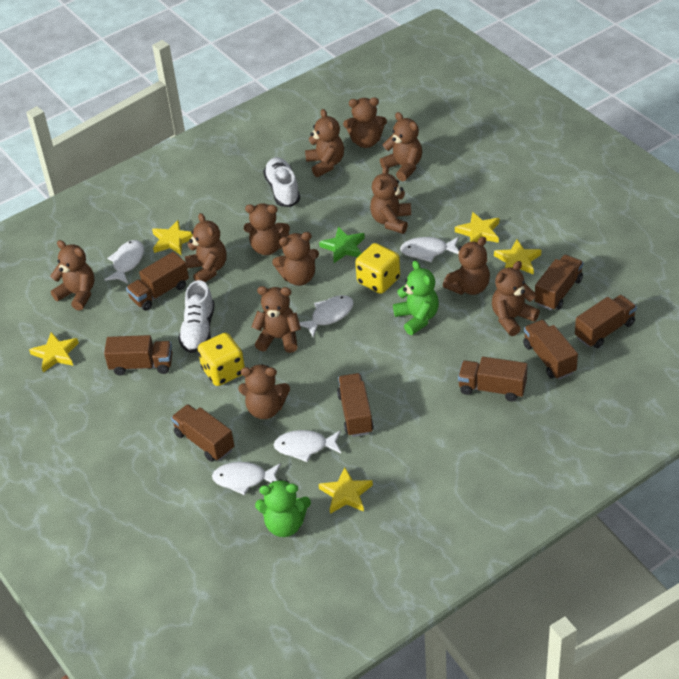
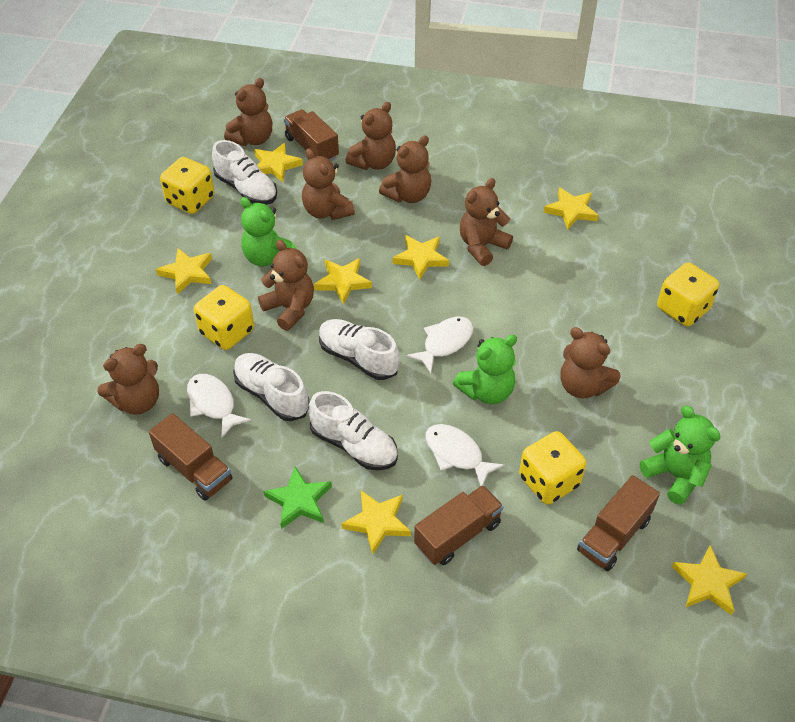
brown teddy bear: [50,240,95,310] [185,213,226,282] [238,364,290,419] [244,203,290,255] [251,286,301,353] [272,232,319,286] [305,109,344,177] [343,97,387,148] [370,165,411,234] [380,112,422,181] [443,237,490,295] [492,261,540,336] = 12 -> [97,344,159,415] [224,78,272,146] [258,240,314,331] [302,148,355,220] [346,102,396,170] [379,135,431,203] [460,178,513,266] [560,327,620,398] = 8
brown truck: [104,335,172,375] [126,252,189,311] [171,404,234,462] [337,373,374,437] [458,357,528,402] [523,320,578,380] [534,255,583,311] [575,295,637,348] = 8 -> [149,413,232,500] [284,109,339,161] [414,485,504,565] [577,475,660,571] = 4
green teddy bear: [255,479,311,537] [393,260,439,335] = 2 -> [241,197,297,266] [453,335,517,404] [640,406,720,505] = 3
white fish: [104,240,144,284] [212,462,281,495] [274,430,341,462] [299,295,353,337] [400,237,459,263] = 5 -> [187,374,252,438] [406,317,473,373] [425,424,505,486] = 3
white shoe: [178,280,215,353] [263,157,300,207] = 2 -> [212,140,277,205] [233,353,310,421] [308,391,398,470] [319,319,400,380] = 4
yellow dice: [198,333,245,386] [355,243,400,294] = 2 -> [160,157,214,214] [194,285,254,350] [519,431,586,504] [657,262,719,326] = 4
yellow star: [29,332,79,372] [152,220,193,255] [318,467,373,514] [455,212,499,243] [494,239,541,275] = 5 -> [156,248,212,295] [254,143,303,182] [314,258,372,305] [341,490,411,554] [392,235,449,280] [543,187,599,230] [672,546,747,615] = 7

